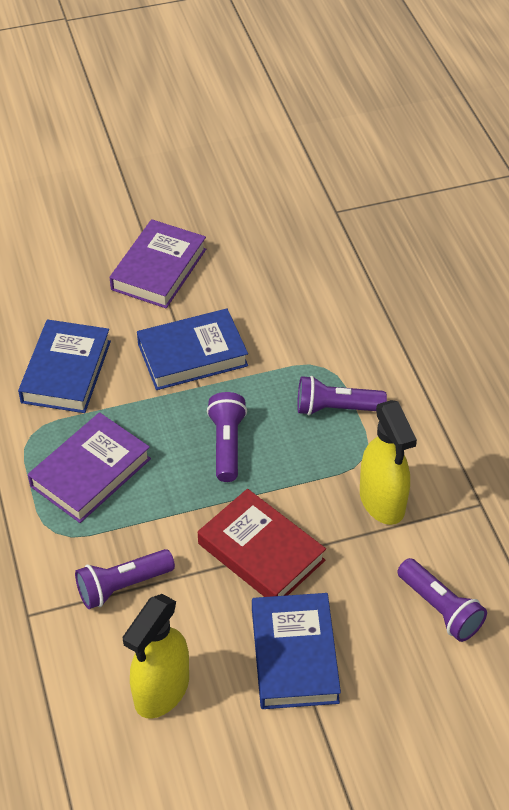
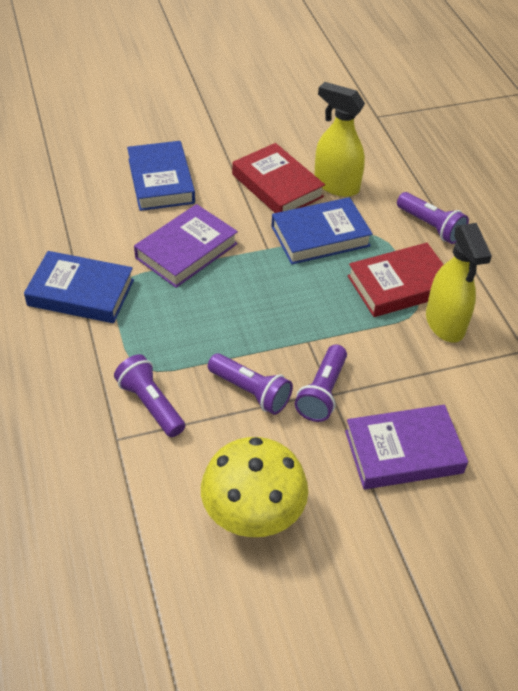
red book: [198,489,326,597] = 1 -> [232,143,325,213] [347,243,444,317] = 2
yellow mushroom: none = 0 -> [201,437,308,537] = 1

